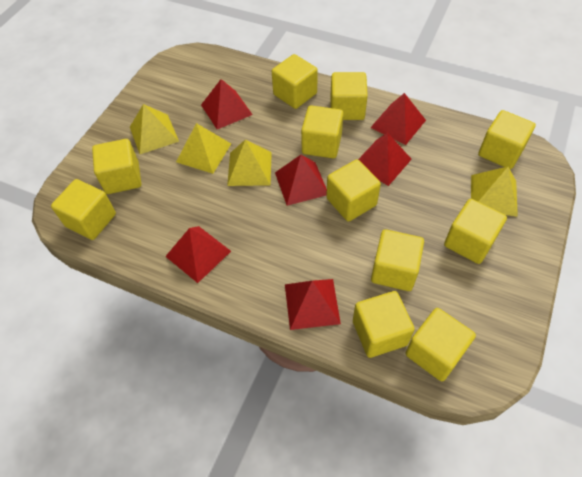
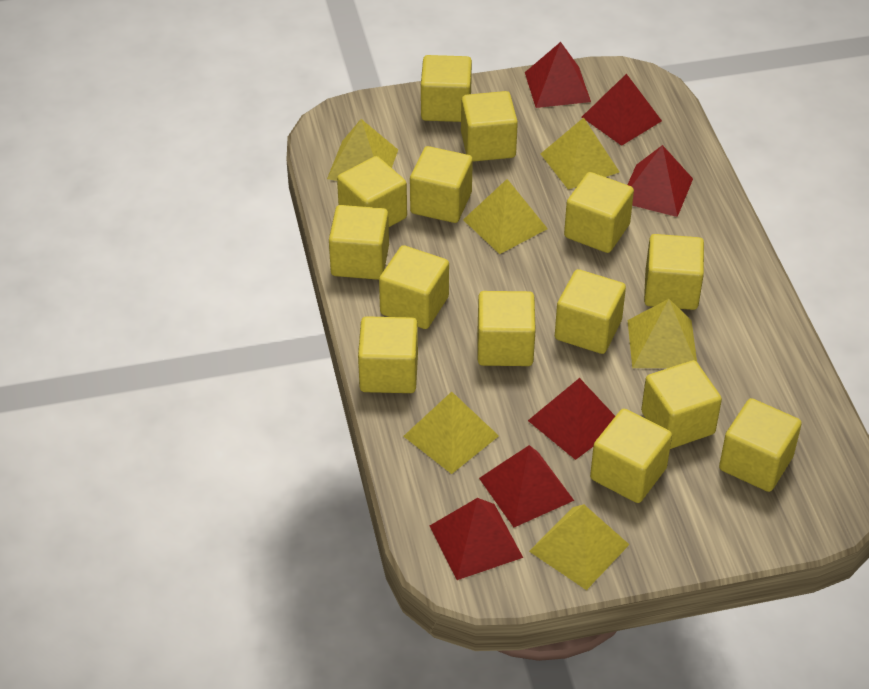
yellow cube: [51,179,116,240] [92,139,141,194] [272,54,318,109] [301,106,343,158] [326,159,381,222] [330,72,368,120] [353,291,415,358] [371,229,424,291] [405,308,476,381] [444,199,507,264] [478,110,536,169] = 11 -> [329,205,389,280] [337,156,407,227] [358,316,418,393] [379,245,449,329] [410,146,473,223] [421,55,472,122] [461,91,518,162] [478,291,536,366] [555,269,626,354] [564,172,634,253] [590,409,672,503] [641,360,722,449] [644,234,704,310] [719,398,802,492] = 14
yellow pyramid: [130,104,179,154] [176,123,231,174] [227,139,272,186] [471,167,518,217] = 4 -> [327,119,398,181] [403,392,499,474] [463,179,548,254] [529,504,630,590] [541,118,619,190] [628,299,697,368] = 6

